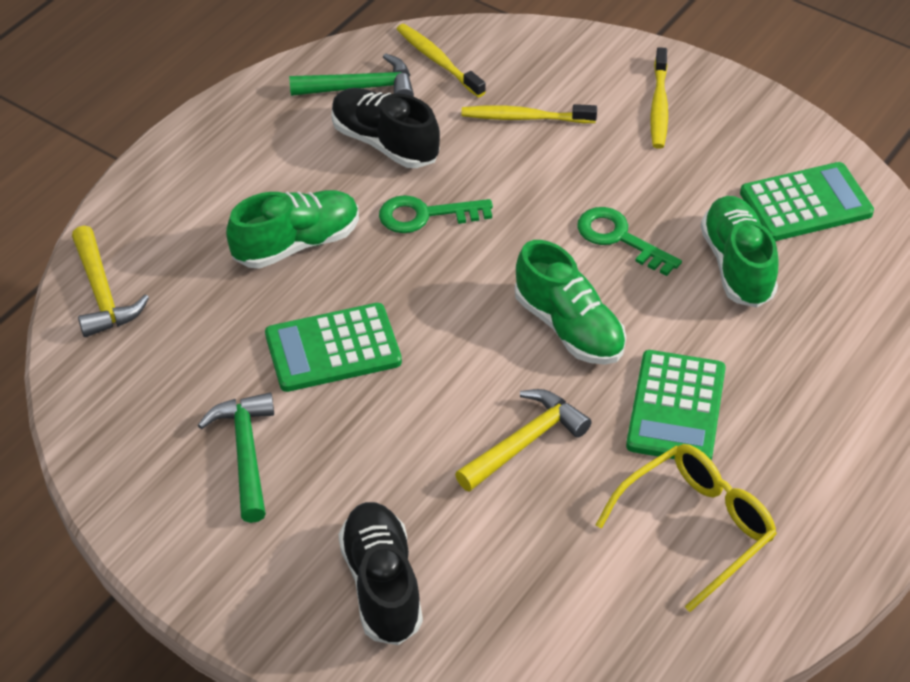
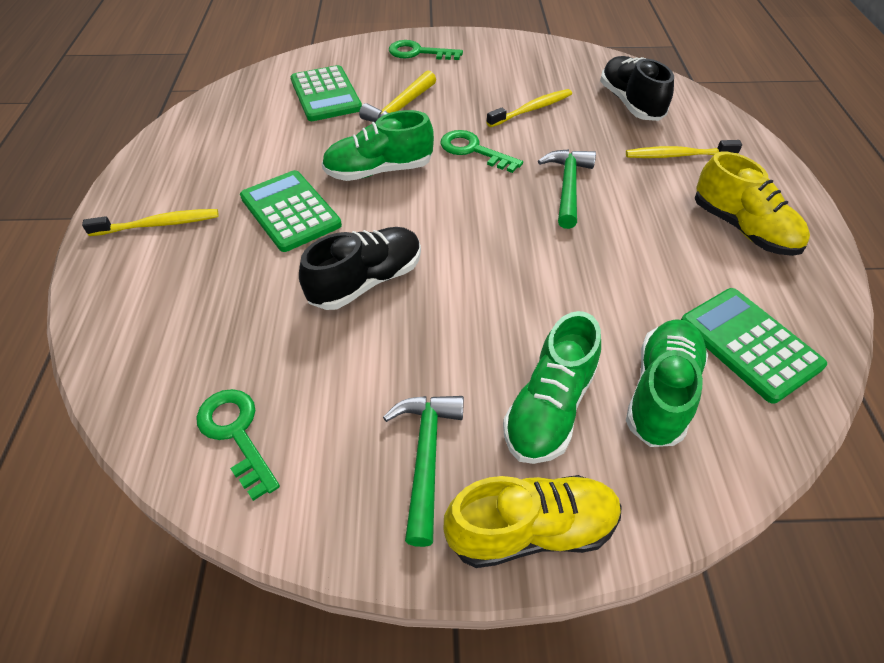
green key: [379,195,493,233] [577,207,682,276] = 2 -> [196,389,280,501] [389,40,463,60] [441,130,523,173] = 3
yellow glasses: [596,444,777,612] = 1 -> none = 0
yellow hammer: [72,226,149,337] [455,389,592,492] = 2 -> [359,70,436,122] = 1
yellow shoe: none = 0 -> [444,475,622,568] [695,152,810,256] = 2

